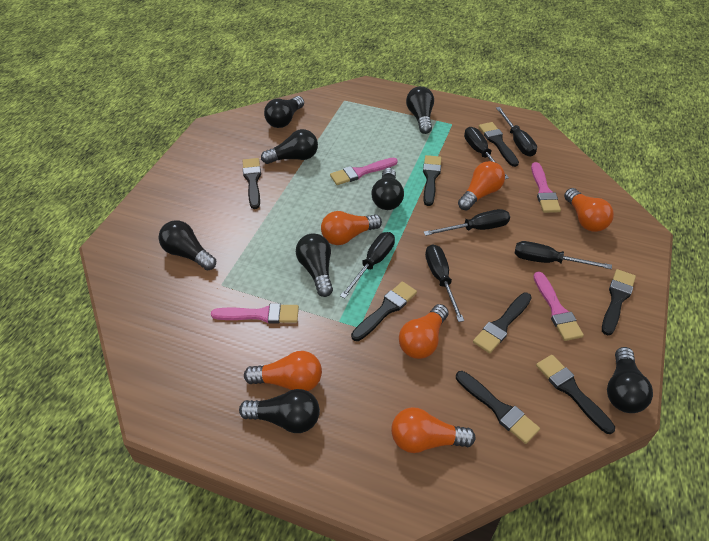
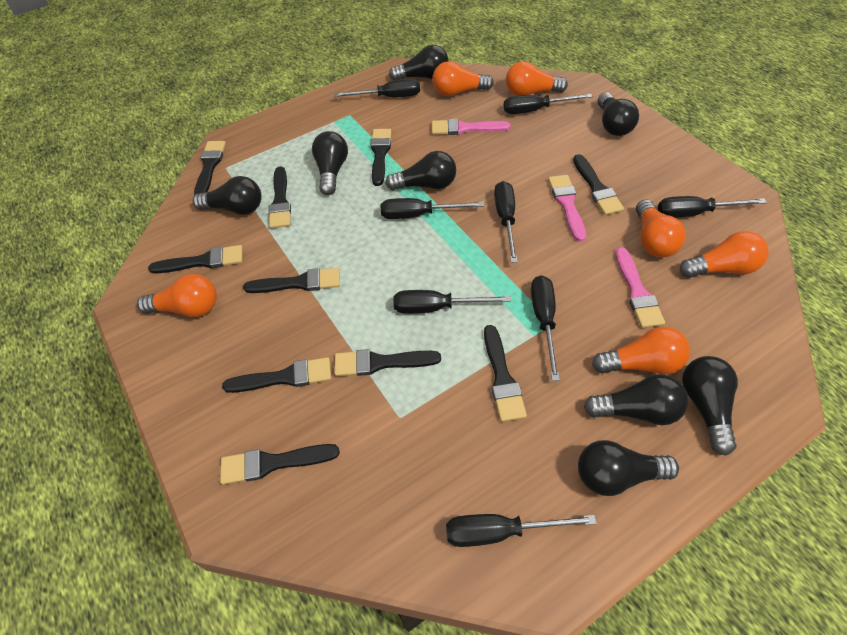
black brush: [243,158,261,209] [351,281,417,341] [423,155,441,206] [456,371,540,444] [473,293,532,353] [479,122,519,167] [536,355,615,434] [602,269,636,335] = 8 -> [148,245,243,273] [194,141,226,195] [220,444,340,485] [222,357,331,393] [243,268,340,293] [268,166,291,228] [334,349,441,376] [371,129,391,186] [484,325,527,422] [573,154,624,215] = 10
black screwdriver: [340,232,395,299] [424,209,510,236] [425,244,464,322] [464,127,509,179] [496,107,537,156] [515,241,612,269] = 6 -> [334,79,420,97] [381,198,484,219] [393,290,511,314] [446,514,597,547] [494,181,518,263] [504,94,593,114] [531,275,560,381] [658,196,767,218] = 8
pink brush: [211,303,299,324] [330,157,398,185] [531,162,561,213] [533,272,584,341] = 4 -> [432,119,511,135] [548,175,586,242] [615,247,665,328] = 3

